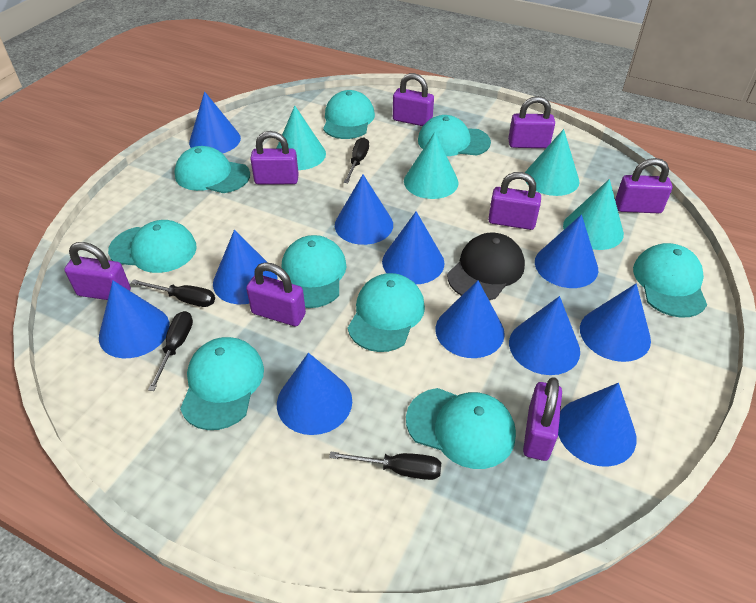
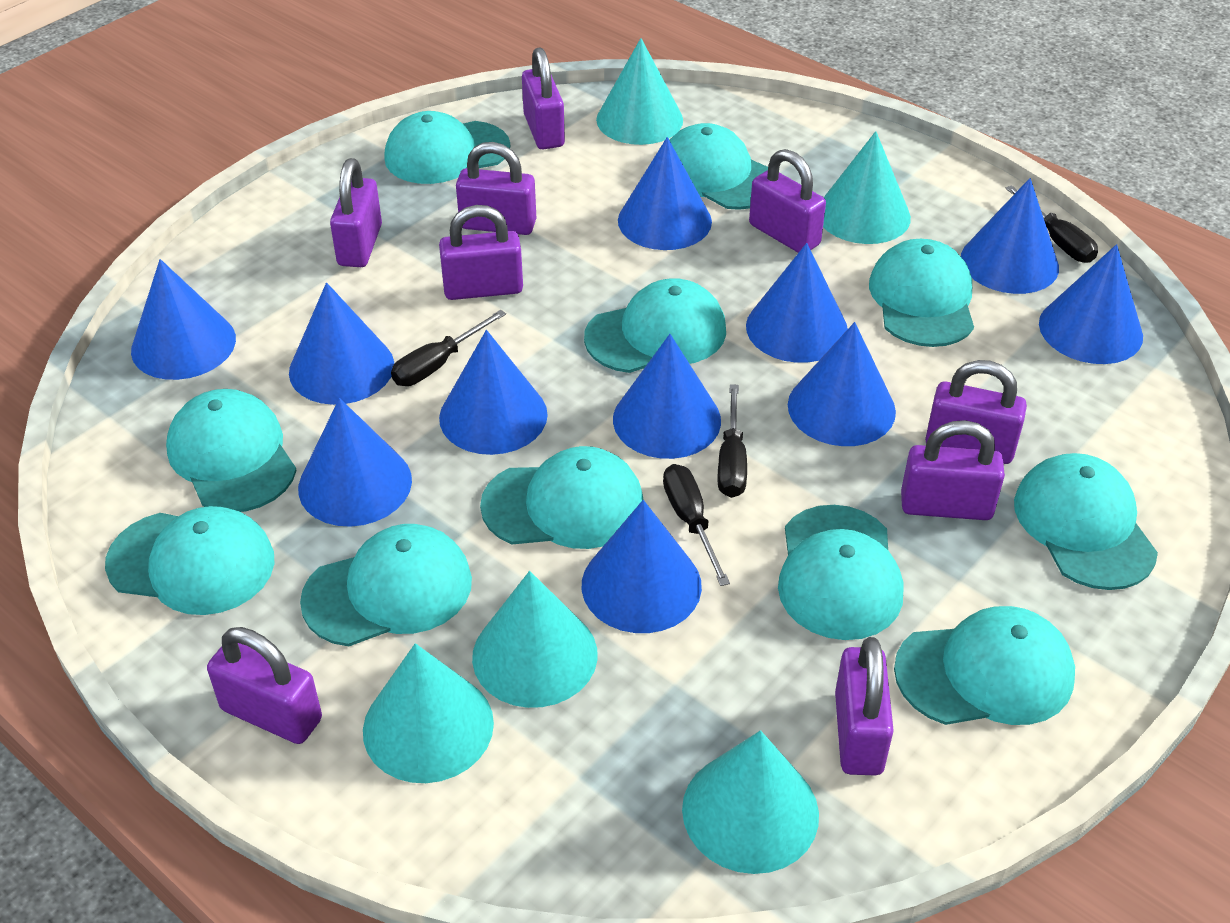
black cap: [447,233,525,300] = 1 -> none = 0
purple padlock: [64,242,131,300] [246,262,306,326] [250,131,299,184] [393,73,434,126] [488,172,541,230] [508,96,555,148] [523,377,562,461] [615,158,672,213] = 8 -> [207,627,322,744] [330,158,382,267] [439,205,523,300] [456,142,536,235] [522,47,565,149] [749,149,826,253] [835,637,894,776] [901,420,1005,520] [925,360,1027,464] = 9
turquoise cap: [108,220,197,273] [174,146,250,193] [180,337,264,430] [282,235,346,308] [323,90,375,139] [348,273,425,352] [406,388,516,469] [418,115,491,156] [633,243,707,318] = 9 -> [105,506,274,615] [166,389,297,512] [300,524,472,646] [384,111,510,184] [480,446,644,549] [584,278,726,373] [670,123,768,210] [778,505,903,640] [869,239,974,347] [894,606,1075,725] [1014,453,1158,590] = 11
turquoise cone: [276,106,326,170] [404,132,459,199] [525,129,580,196] [563,179,624,250] = 4 -> [363,643,494,783] [472,571,598,708] [596,38,683,145] [682,730,819,874] [823,131,911,244] = 5

